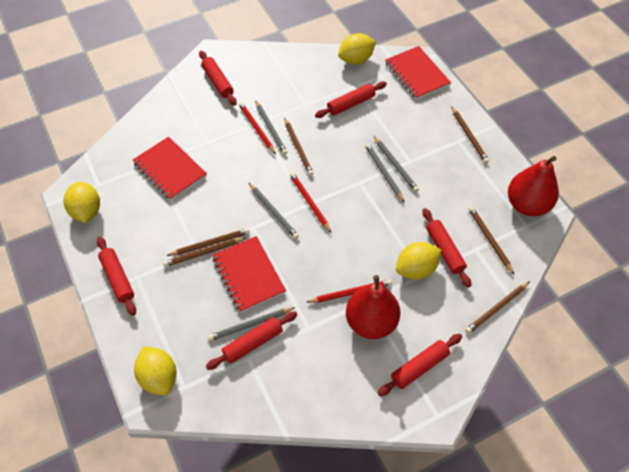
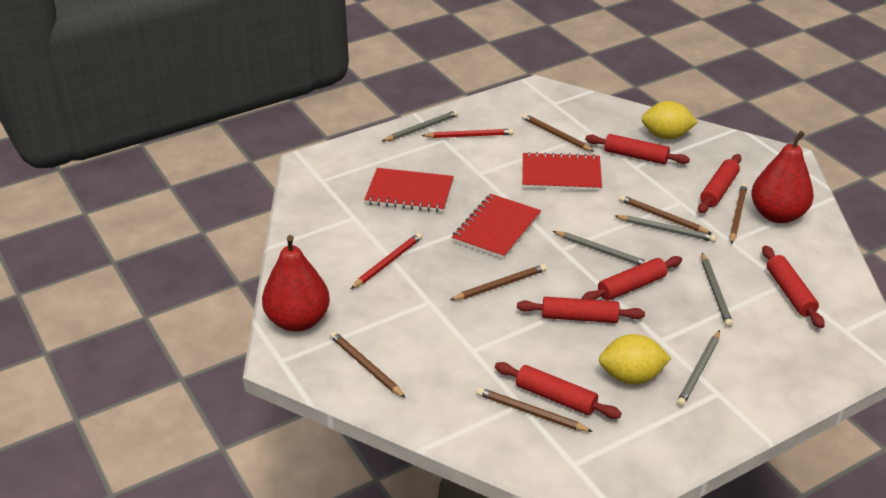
red pencil: [239,102,276,154] [290,172,331,233] [306,280,392,303] = 3 -> [351,233,422,289] [421,129,514,138] = 2
yellow lemon: [63,182,100,223] [134,346,177,395] [338,33,376,64] [396,242,441,280] = 4 -> [599,334,671,384] [641,101,697,140] = 2

